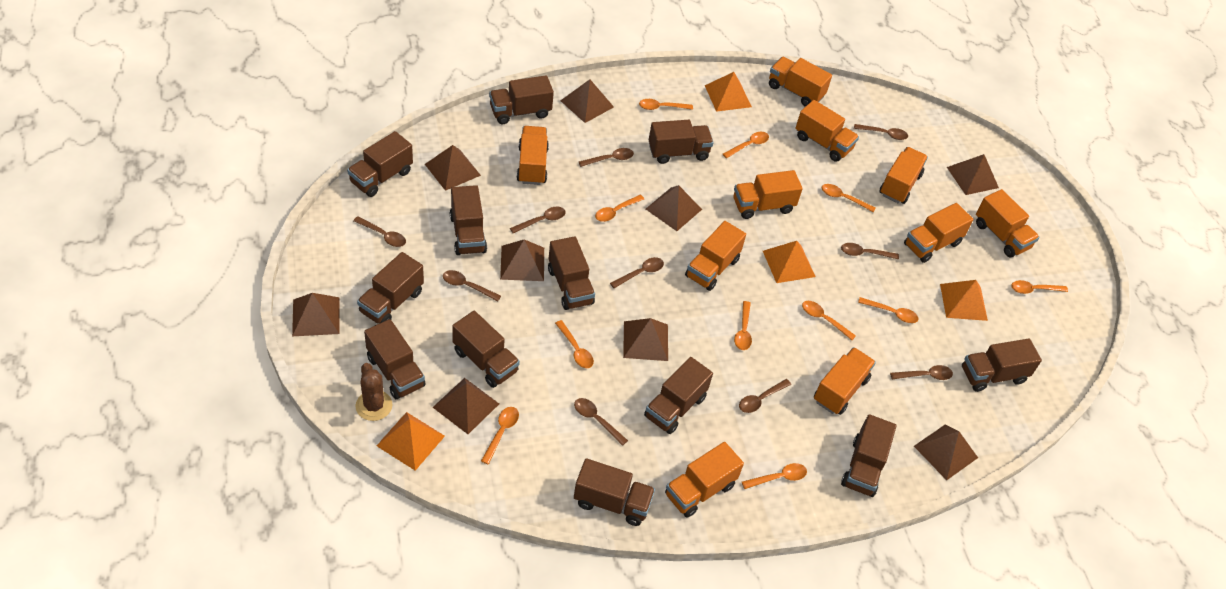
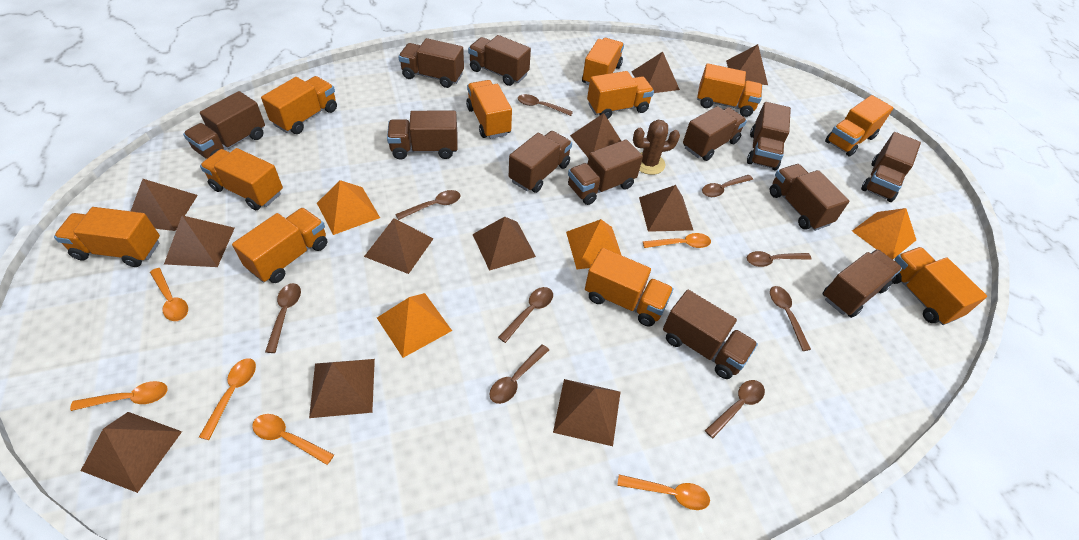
brown pyramid: [292,293,340,336] [425,145,481,191] [433,378,499,434] [500,240,544,281] [560,79,614,123] [623,318,668,361] [646,185,702,231] [914,424,978,480] [947,154,999,195] = 9 -> [80,412,182,493] [131,179,198,231] [164,215,235,267] [309,359,375,418] [364,218,434,274] [472,217,536,271] [553,379,621,446] [570,113,621,158] [632,52,680,93] [639,185,693,232] [726,44,768,85] = 11
brown spoon: [353,216,406,247] [443,270,501,301] [510,207,566,233] [574,398,628,446] [579,148,634,167] [610,257,664,288] [739,379,791,413] [841,243,899,259] [854,124,908,140] [890,365,953,380] = 10 -> [265,283,301,353] [395,190,461,220] [490,344,549,404] [498,287,553,343] [518,94,573,116] [702,175,753,197] [705,380,765,438] [747,251,812,267] [770,286,811,351] = 9
orange spoon: [481,407,519,464] [555,320,594,368] [595,195,644,222] [639,99,693,110] [723,132,769,158] [734,301,752,350] [742,463,807,489] [802,301,856,340] [822,184,875,212] [858,297,918,323] [1011,280,1068,294] = 11 -> [70,381,168,411] [150,268,188,321] [199,358,256,440] [252,414,334,465] [617,475,710,510] [643,233,711,248] = 6
orange truck: [516,126,549,185] [665,442,744,518] [685,221,746,291] [733,170,803,219] [769,57,832,107] [795,100,859,162] [814,347,876,415] [879,147,928,204] [904,203,973,263] [976,189,1040,257] = 10 -> [54,207,160,267] [200,148,283,210] [232,208,327,283] [261,76,337,134] [466,80,512,139] [582,38,624,85] [585,248,674,327] [587,71,654,119] [697,63,762,117] [825,95,893,157] [891,247,987,325] = 11

